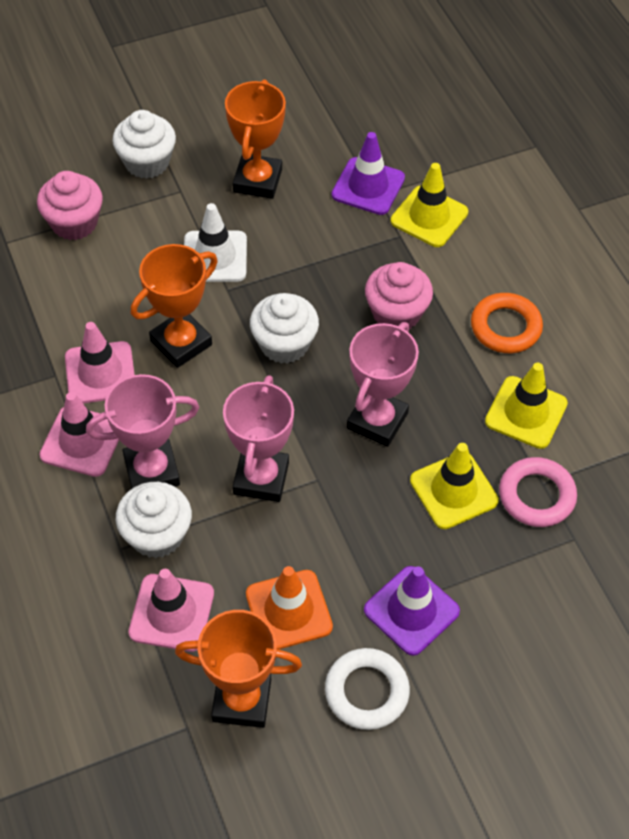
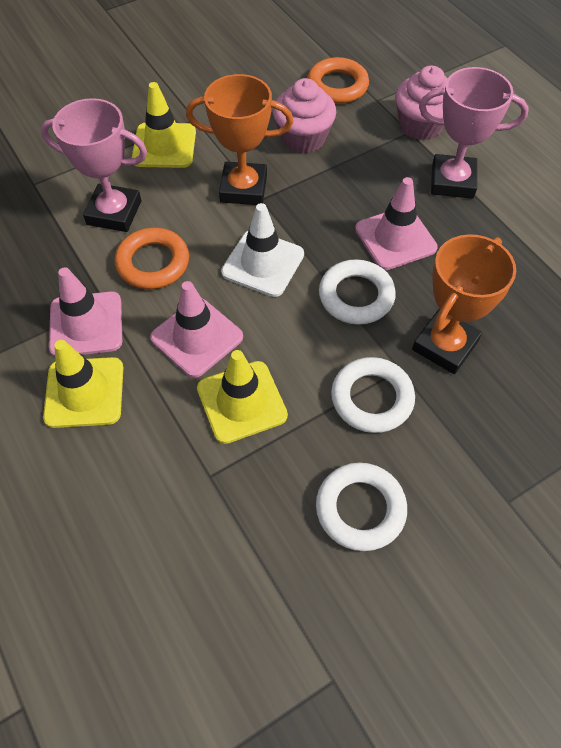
orange ring: [471,293,543,353] = 1 -> [115,228,189,289] [307,57,369,104] = 2
orange traffic cone: [246,566,333,649] = 1 -> none = 0
orange trophy: [131,244,218,368] [175,610,302,728] [225,79,286,199] = 3 -> [186,74,293,205] [412,234,516,374] = 2
pink ring: [499,457,577,527] = 1 -> none = 0
pink trophy: [86,374,199,489] [223,375,294,502] [347,322,419,447] = 3 -> [41,98,147,232] [419,67,529,199] = 2
purple traffic cone: [332,132,405,215] [364,566,460,656] = 2 -> none = 0
white cupcake: [112,110,176,179] [116,482,192,558] [250,293,319,364] = 3 -> none = 0
white ring: [325,648,410,730] = 1 -> [316,463,407,551] [319,259,396,325] [331,357,415,433] = 3

